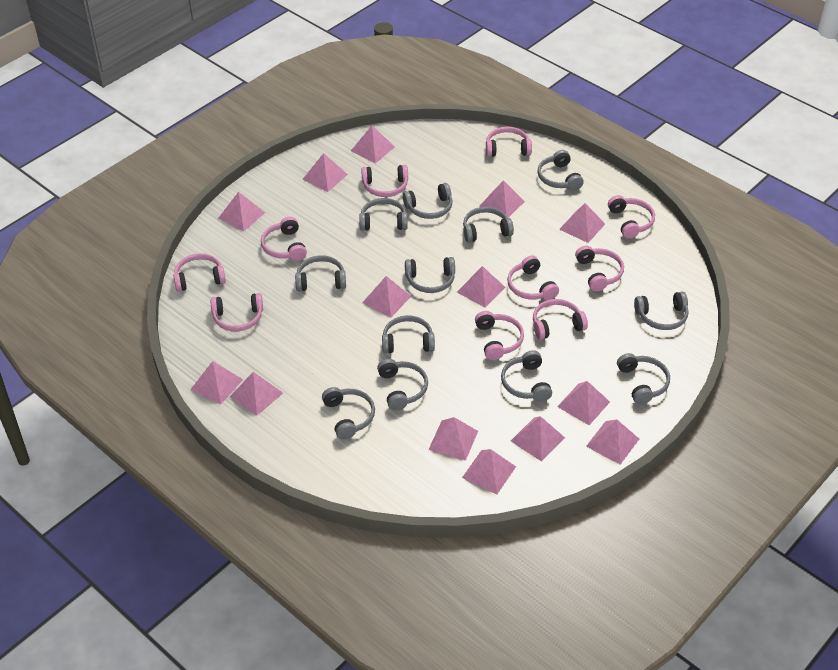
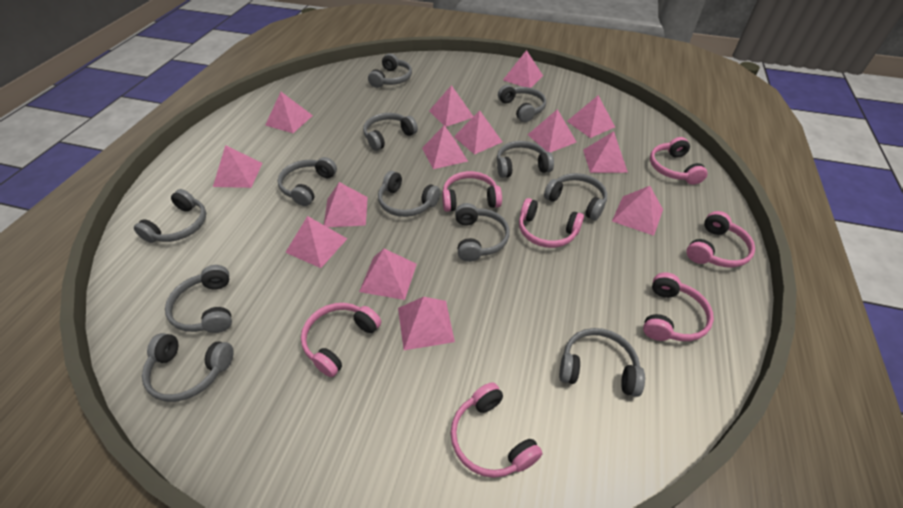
pink headphones: [173,253,226,292] [211,293,263,331] [261,217,307,261] [361,165,408,197] [475,311,524,360] [486,127,532,157] [507,255,559,300] [533,299,588,340] [575,246,624,291] [608,195,655,239] = 10 -> [301,303,381,377] [442,171,502,212] [451,382,542,478] [519,198,584,248] [643,272,714,341] [650,137,708,185] [686,211,755,267] = 7

